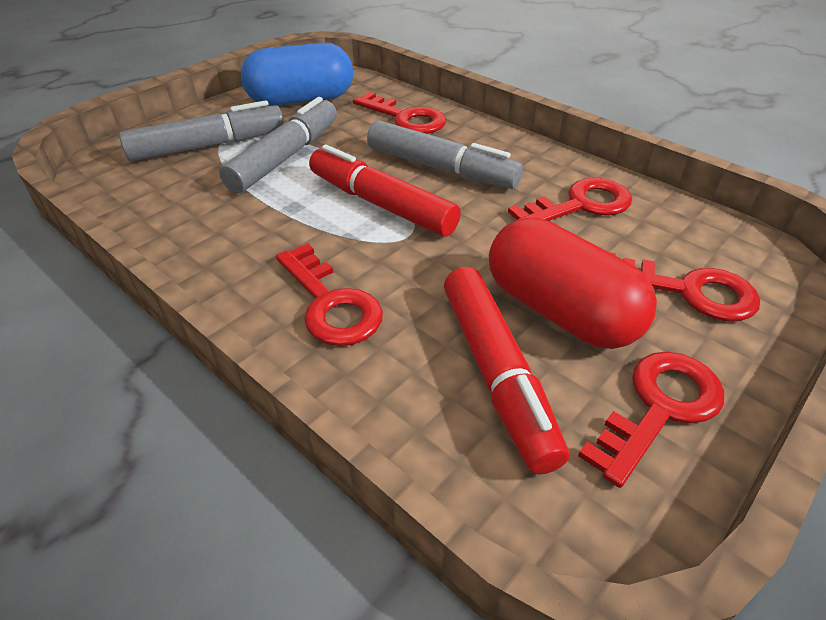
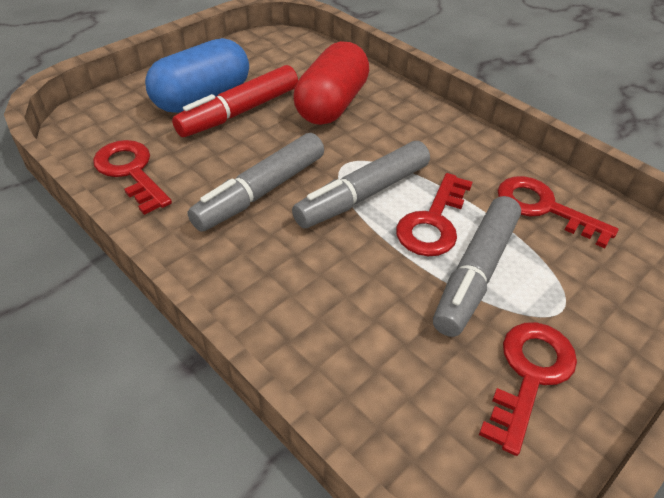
red key: [276,243,383,346] [353,91,446,134] [508,178,632,221] [578,351,724,488] [609,252,760,321] = 5 -> [93,140,172,215] [396,173,473,256] [479,322,577,456] [497,176,619,248] = 4
red marker: [309,145,461,236] [444,267,569,475] = 2 -> [172,65,298,137] = 1

